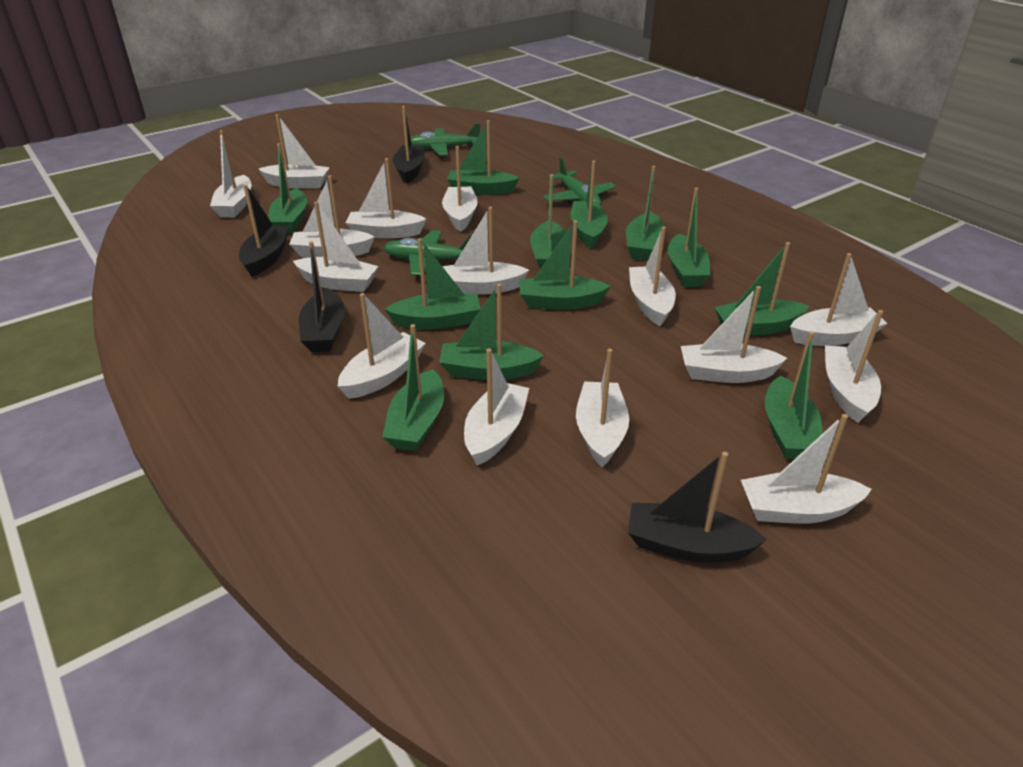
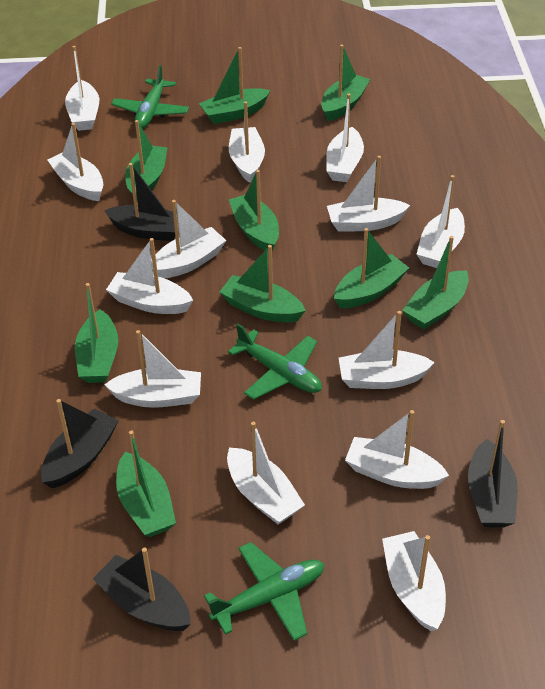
green boat: [268,143,307,234] [382,324,444,451] [384,238,481,330] [439,284,544,380] [447,120,520,195] [519,220,611,310] [530,174,566,269] [570,160,608,248] [626,166,664,261] [668,188,711,287] [714,242,809,336] [765,331,823,459] = 12 -> [75,283,118,383] [116,430,176,537] [125,120,167,202] [199,47,270,124] [220,245,306,323] [229,170,279,251] [321,45,370,121] [334,228,409,308] [402,236,469,330] = 9
white boat: [210,130,251,218] [259,114,330,189] [289,175,375,258] [293,202,379,292] [338,293,426,399] [346,158,427,239] [442,146,478,232] [442,207,529,295] [464,348,529,465] [576,348,629,467] [629,226,676,326] [681,286,787,383] [741,414,872,524] [790,253,888,346] [825,310,883,423] = 15 -> [47,123,103,201] [65,46,99,131] [104,330,201,408] [106,238,193,314] [152,200,227,279] [227,422,305,524] [229,101,265,183] [326,93,364,182] [327,156,410,232] [339,311,435,389] [345,410,449,489] [382,531,446,631] [417,175,465,268] = 13

